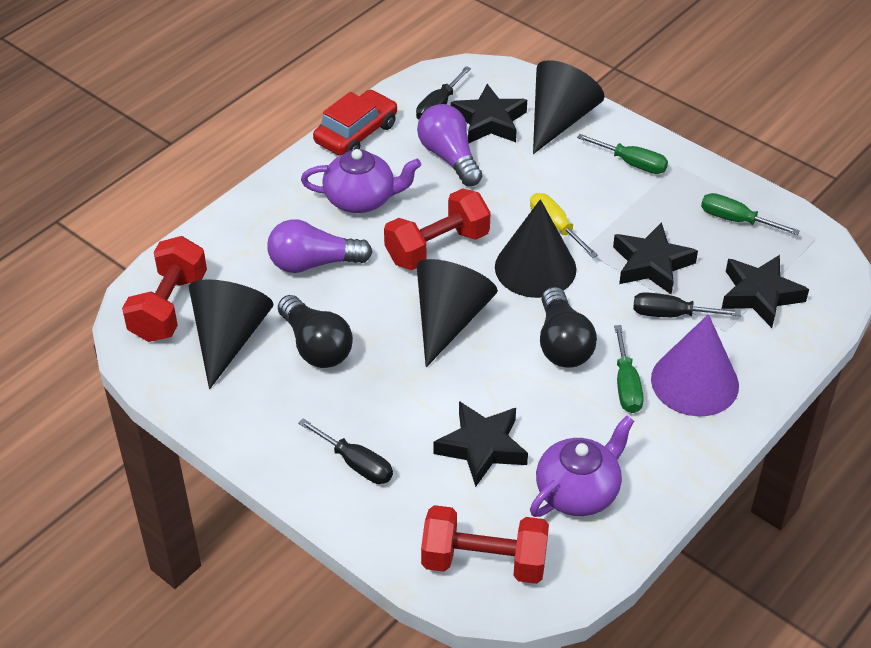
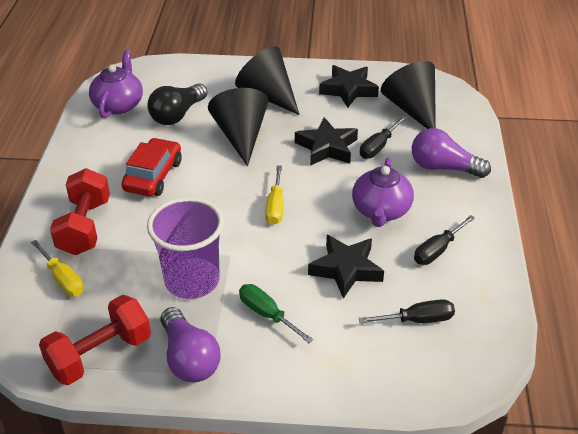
black cone: [189,279,274,389] [417,259,498,367] [495,199,577,298] [533,60,604,154] = 4 -> [208,88,268,166] [235,46,300,115] [381,61,436,129] = 3
black light bulb: [278,295,353,368] [540,287,597,368] = 2 -> [147,83,208,125] = 1
black star: [433,401,528,487] [451,84,527,143] [613,222,698,294] [722,255,809,328] = 4 -> [295,117,358,166] [308,235,384,299] [319,65,379,108] = 3
green screwdriver: [577,134,668,174] [614,325,644,413] [701,193,800,235] = 3 -> [239,284,313,343] = 1
purple cone: [651,314,739,417] = 1 -> none = 0
purple cup: none = 0 -> [147,197,224,299] = 1
red dumbbell: [122,236,207,342] [384,188,491,270] [421,505,549,584] = 3 -> [39,295,151,385] [50,168,110,255] = 2
yellow screwdriver: [530,193,598,258] = 1 -> [31,240,84,296] [265,165,284,225] = 2

